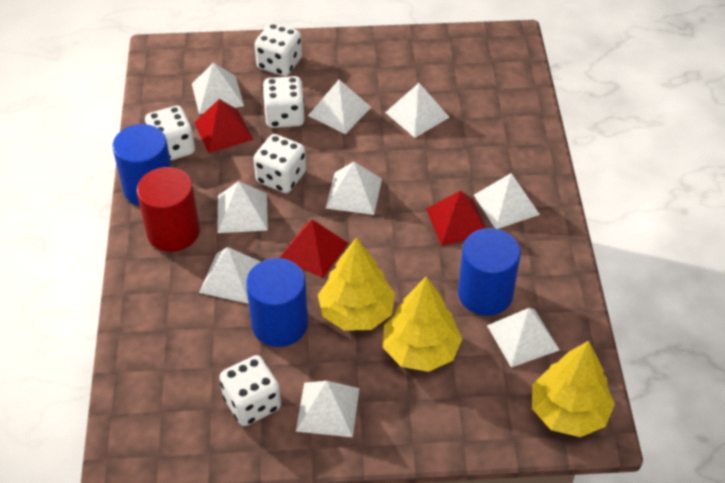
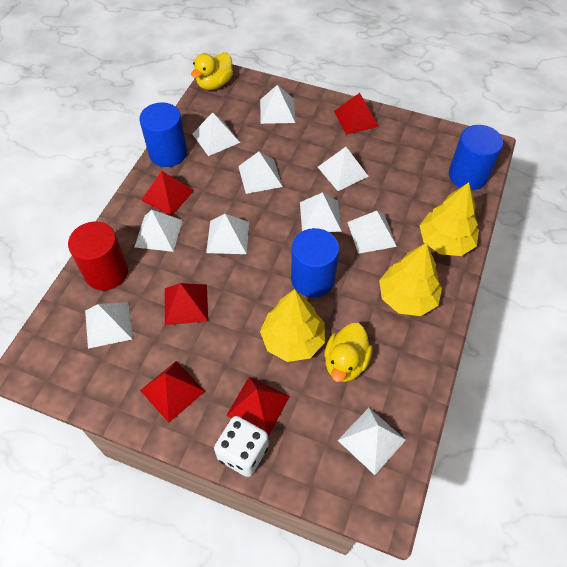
red pyramid: [194,99,253,153] [280,220,348,278] [426,190,486,246] = 3 -> [140,361,205,423] [141,171,194,216] [165,283,208,325] [226,377,290,436] [334,93,379,135] = 5
white dice: [145,105,195,161] [219,355,281,426] [253,134,306,193] [254,23,302,76] [262,76,305,128] = 5 -> [214,416,269,477] = 1
white pyramid: [192,63,244,114] [199,247,261,304] [217,181,268,233] [296,381,360,437] [308,80,371,134] [326,162,382,215] [385,83,449,138] [474,173,540,229] [487,308,560,368] = 9 -> [85,302,133,349] [134,210,182,252] [192,112,240,156] [206,214,249,254] [238,152,283,194] [260,85,295,124] [300,192,342,232] [318,147,369,191] [337,408,406,475] [347,211,397,254] = 10
yellow duck: none = 0 -> [191,52,233,90] [324,323,373,382] = 2

